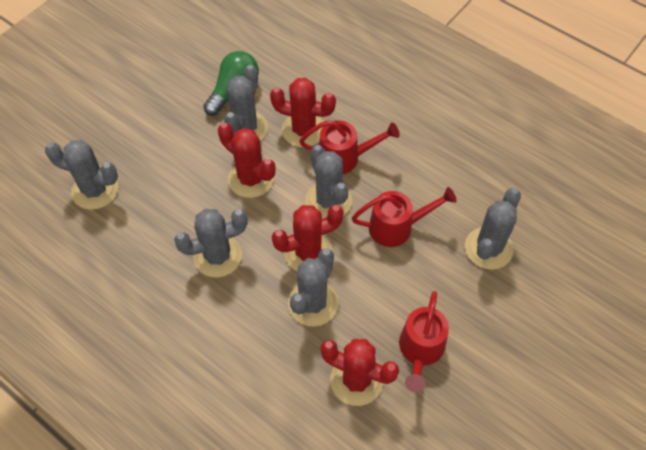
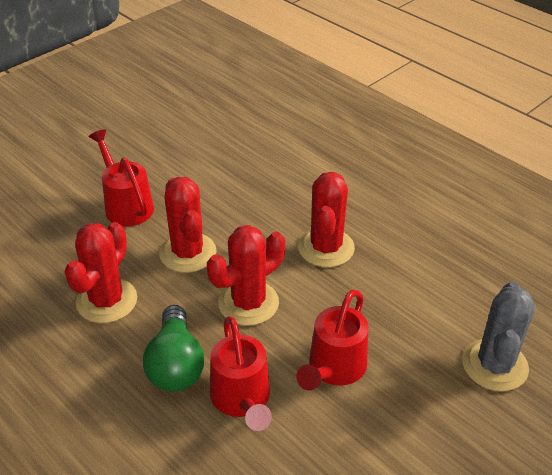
grey cactus: [45,140,118,210] [174,209,248,278] [224,65,268,140] [288,249,338,327] [305,145,352,219] [465,188,521,270] = 6 -> [462,282,535,391] = 1

